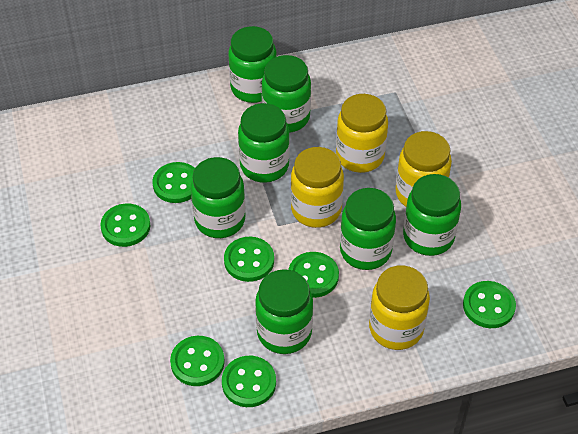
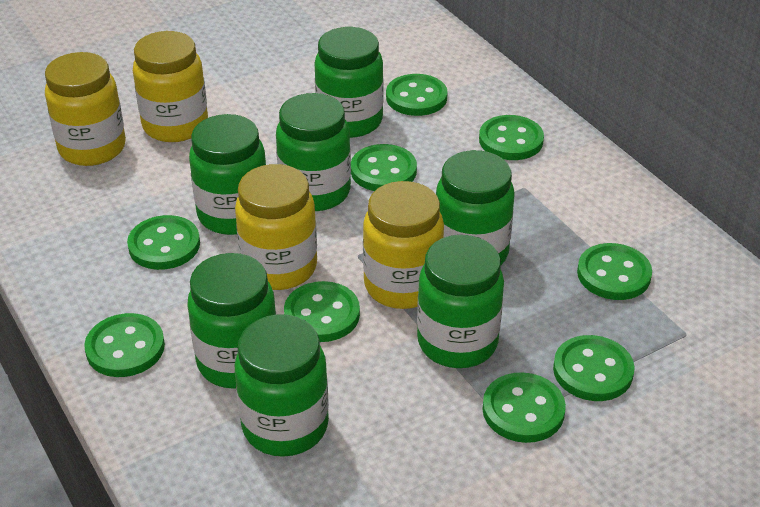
green button: [100,203,151,247] [152,162,195,203] [170,336,225,386] [222,356,276,407] [224,237,274,282] [288,252,339,298] [463,281,516,328] = 7 -> [84,313,165,377] [127,215,200,270] [284,281,360,342] [351,144,417,191] [386,74,448,116] [479,115,544,160] [483,372,566,443] [553,335,635,401] [577,243,652,300] = 9

